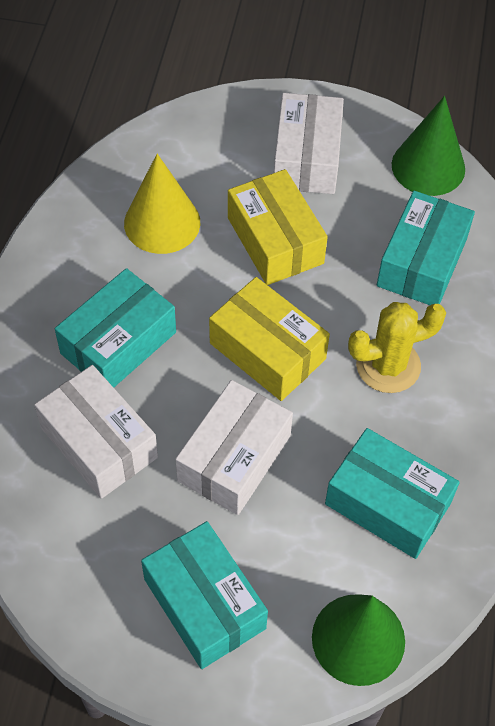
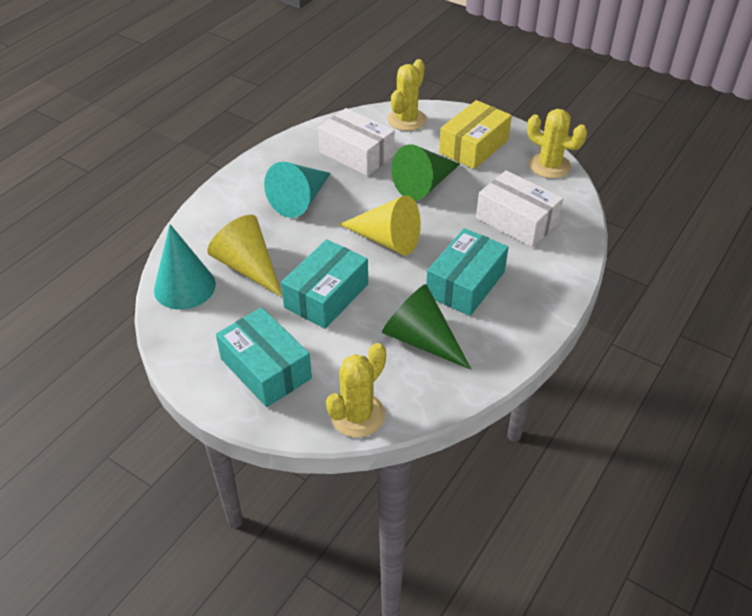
turquoise box: [55,268,176,388] [141,521,268,669] [325,428,460,559] [377,191,475,305] = 4 -> [216,307,312,407] [281,239,368,329] [426,228,509,316] = 3
turquoise cone: none = 0 -> [154,224,216,310] [264,162,331,218] = 2
white box: [34,365,158,499] [175,380,293,515] [274,93,344,194] = 3 -> [318,108,395,176] [476,170,563,248] = 2
yellow box: [209,277,330,401] [228,169,328,285] = 2 -> [439,100,512,169] = 1
yellow cactus: [348,302,446,393] = 1 -> [326,343,386,437] [387,59,427,131] [527,109,587,179] = 3
yellow cone: [124,154,200,254] = 1 -> [207,215,282,297] [339,195,421,255] = 2

